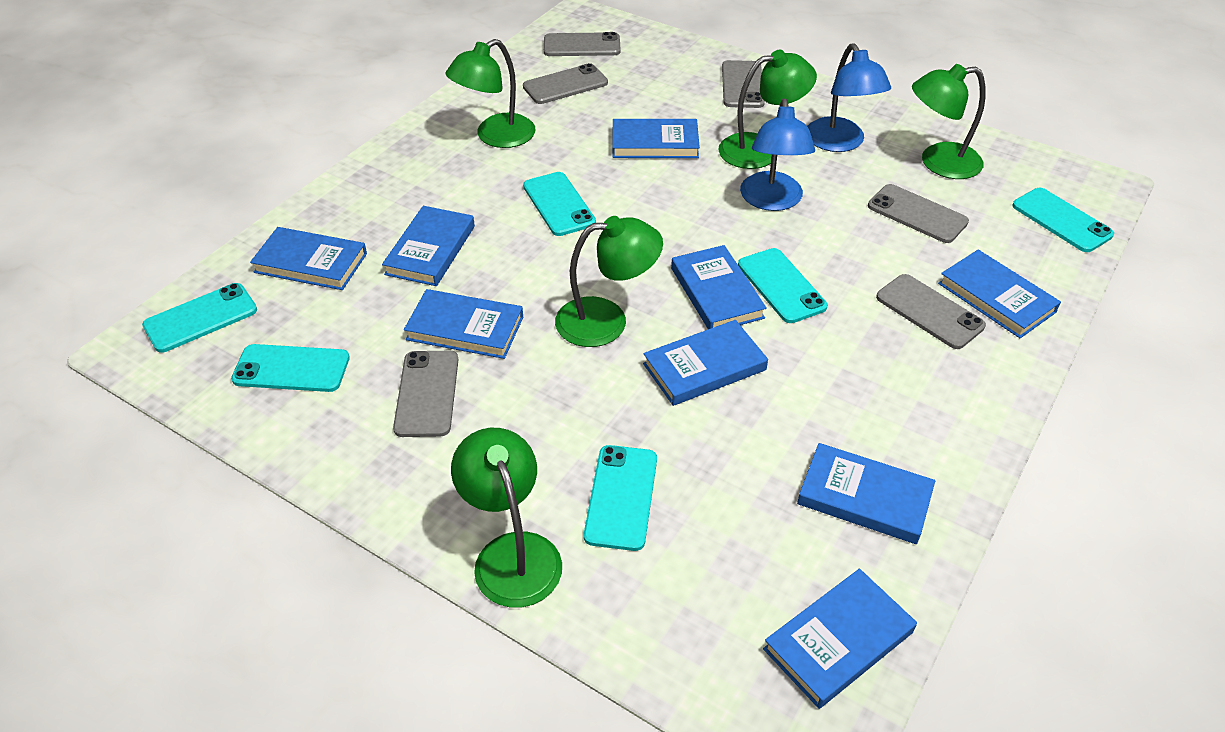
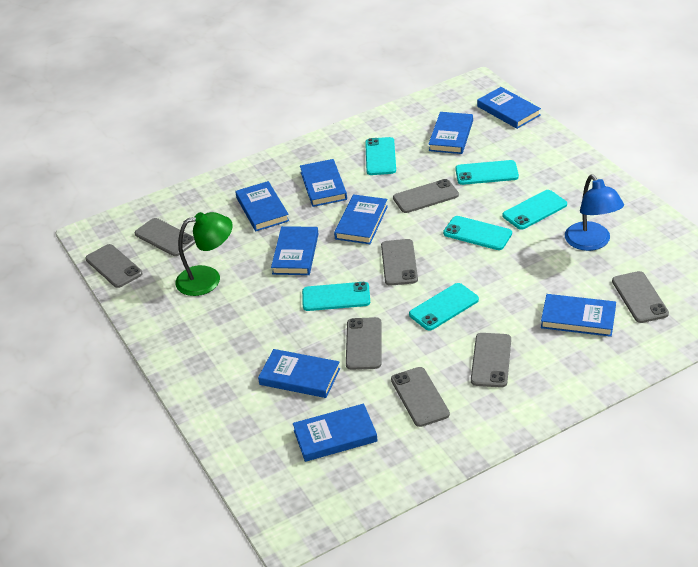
blue lamp: [740,98,815,211] [807,43,891,152] = 2 -> [565,175,624,251] = 1
green lamp: [445,39,536,148] [451,428,562,608] [555,216,663,347] [719,50,817,169] [912,64,986,179] = 5 -> [175,212,233,296] = 1
grey phone: [393,351,458,437] [523,63,608,104] [544,32,621,56] [722,60,765,108] [868,184,969,243] [876,274,986,349] = 6 -> [85,244,142,288] [134,218,195,256] [346,317,382,370] [381,239,418,286] [391,367,450,427] [393,179,459,213] [471,333,511,388] [612,271,669,323] = 8

